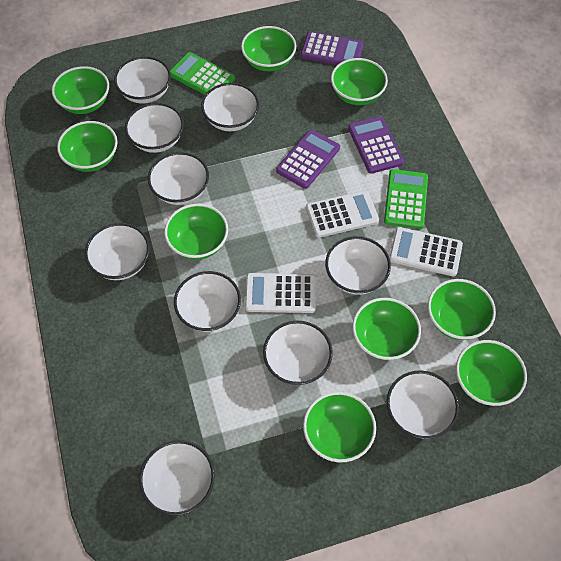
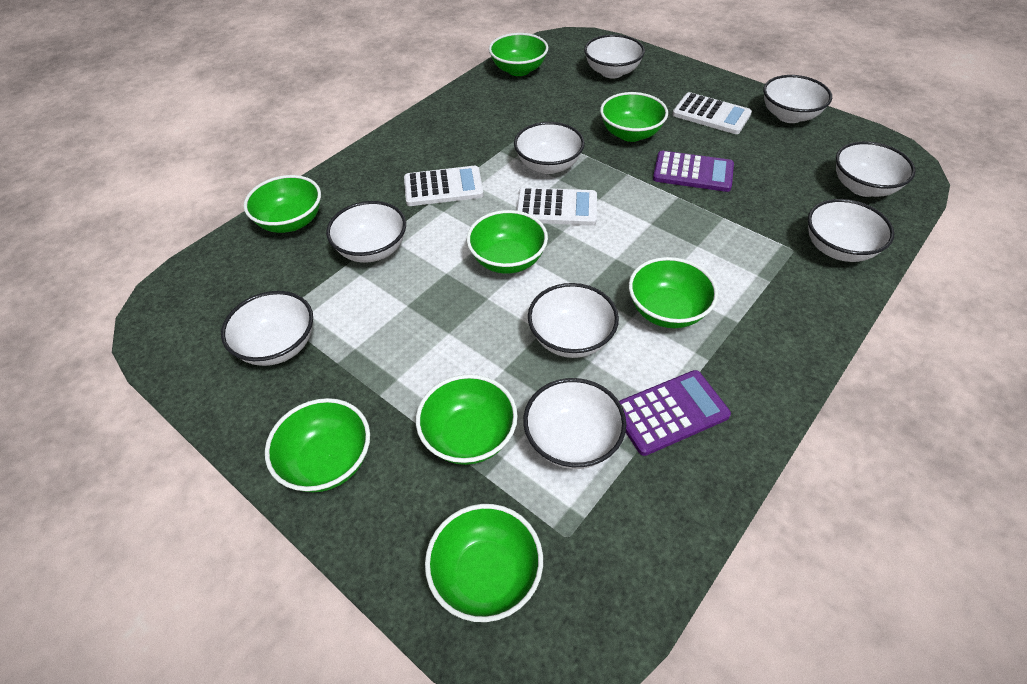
green bowl: [52,66,109,114] [57,121,118,172] [164,204,228,260] [241,26,296,71] [303,392,376,462] [331,58,388,105] [353,298,421,360] [428,279,496,340] [456,340,527,406] = 9 -> [244,175,321,233] [265,398,370,492] [416,374,518,465] [425,504,543,622] [467,210,548,274] [489,33,548,76] [600,92,668,142] [629,257,718,328] = 8
green calculator: [170,52,235,95] [384,169,428,229] = 2 -> none = 0
purple calculator: [276,130,340,189] [301,31,364,65] [348,116,404,174] = 3 -> [619,370,731,456] [653,151,734,192] = 2
white bowl: [85,223,150,280] [114,56,171,104] [125,103,184,153] [139,440,215,516] [148,152,209,205] [174,271,241,332] [201,83,259,131] [263,321,333,385] [325,236,391,295] [387,370,459,439] = 10 -> [221,291,313,366] [326,201,406,263] [514,122,585,174] [523,378,627,469] [528,283,619,358] [584,34,645,78] [763,75,832,123] [808,199,894,262] [836,141,916,197] = 9

